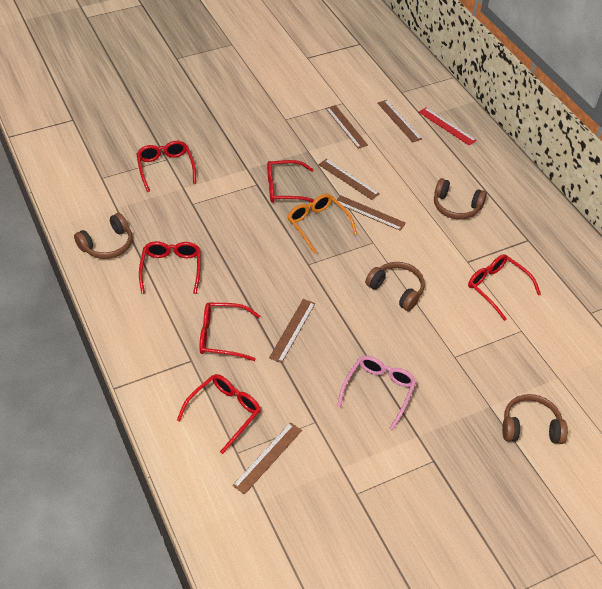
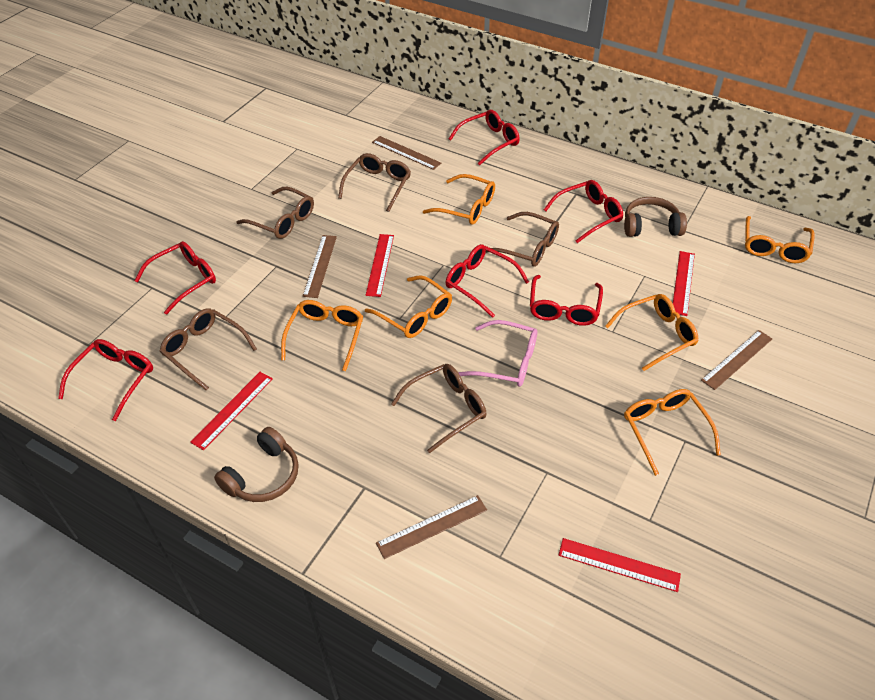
brown glasses: none = 0 -> [160,308,257,391] [236,187,314,239] [338,153,411,212] [391,364,486,453] [485,212,559,267] = 5
brown headphones: [74,213,132,259] [365,262,425,311] [434,178,487,219] [502,394,568,444] = 4 -> [214,427,299,502] [624,197,687,237] = 2
brown ruler: [232,422,302,495] [269,299,315,363] [318,159,380,200] [326,105,368,149] [337,195,406,231] [377,100,422,142] = 6 -> [303,235,337,298] [372,136,441,170] [376,495,487,559] [701,330,772,390] = 4
orange glasses: [287,194,357,254] = 1 -> [281,300,363,371] [365,275,452,338] [423,174,495,225] [605,294,698,371] [624,389,721,476] [745,216,815,263] = 6
red ruler: [419,107,477,146] = 1 -> [190,372,273,450] [366,234,394,297] [558,538,681,592] [673,251,695,316] = 4

